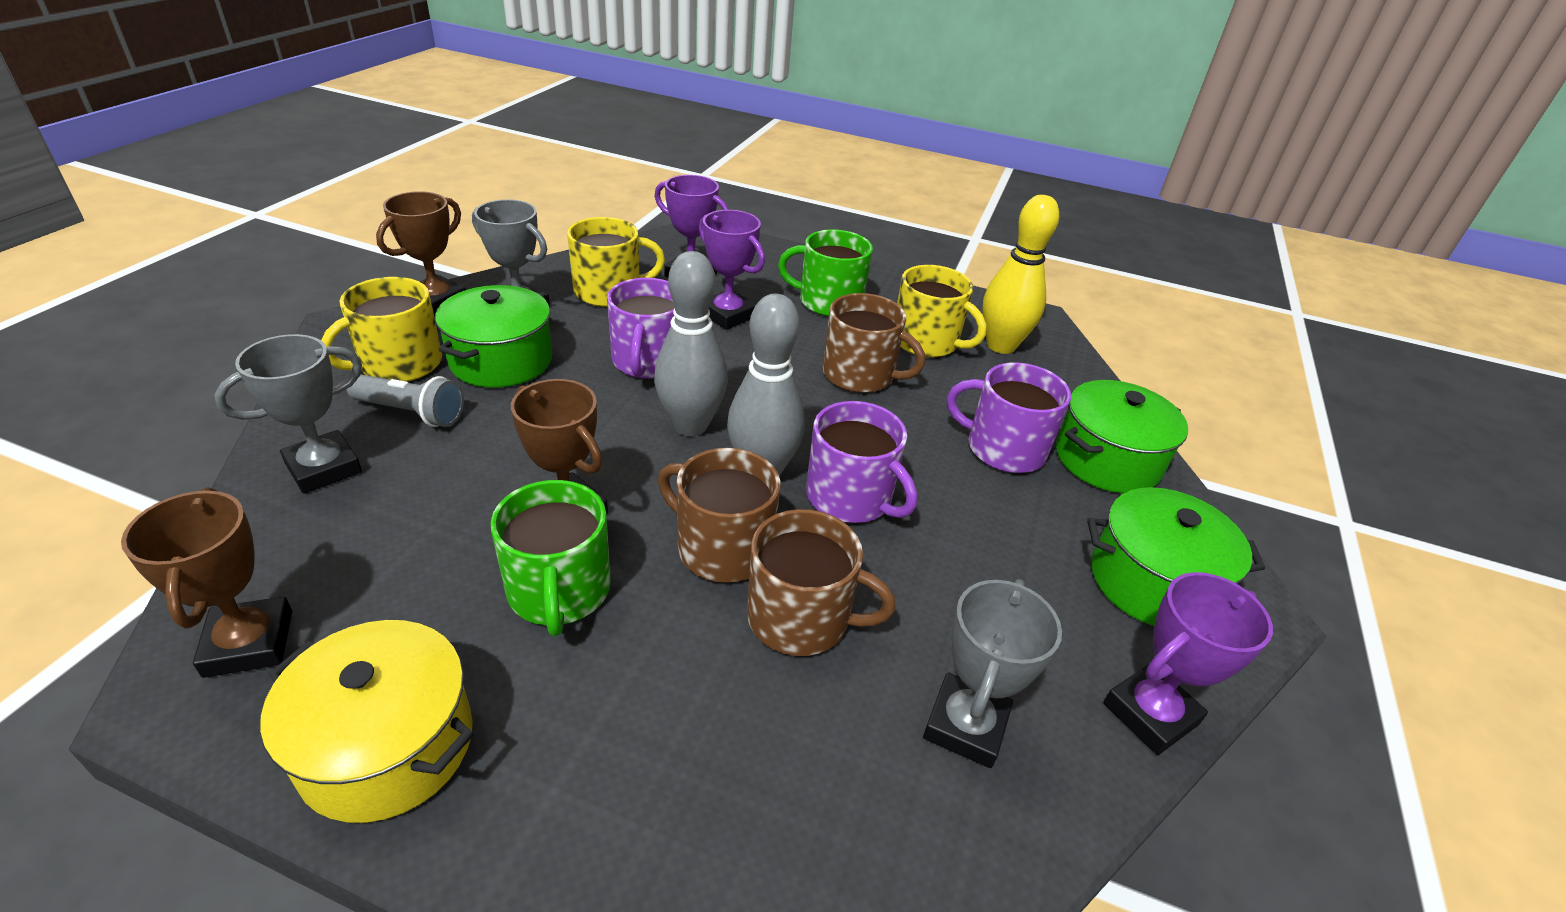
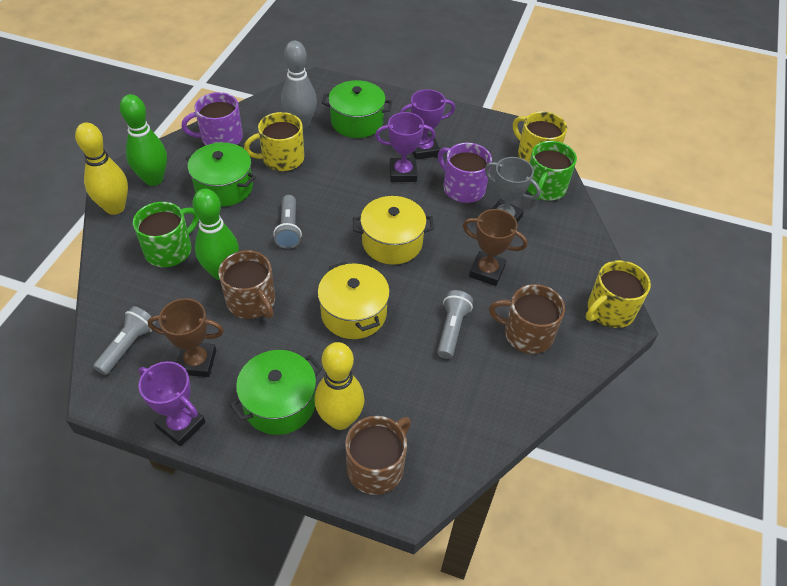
brown trophy: [121,487,292,678] [376,191,466,316] [511,379,608,515] = 3 -> [148,298,224,377] [463,209,528,286] = 2
green bowling pin: none = 0 -> [120,94,167,186] [192,189,239,280] = 2
grey bowling pin: [654,251,728,436] [727,294,805,476] = 2 -> [281,41,317,129] = 1
grey flashlight: [347,374,464,427] = 1 -> [93,306,156,375] [273,195,302,249] [437,290,473,359] = 3
grey trophy: [214,334,362,494] [472,199,550,307] [923,579,1062,768] = 3 -> [485,157,541,222] = 1
purple mug: [607,278,675,379] [806,401,917,523] [947,362,1071,473] = 3 -> [182,92,243,145] [438,143,492,203] = 2
yellow bowling pin: [982,195,1059,354] = 1 -> [75,123,128,215] [314,342,365,430] = 2
yellow pot: [260,620,474,823] = 1 -> [318,261,390,339] [353,196,434,265] = 2

